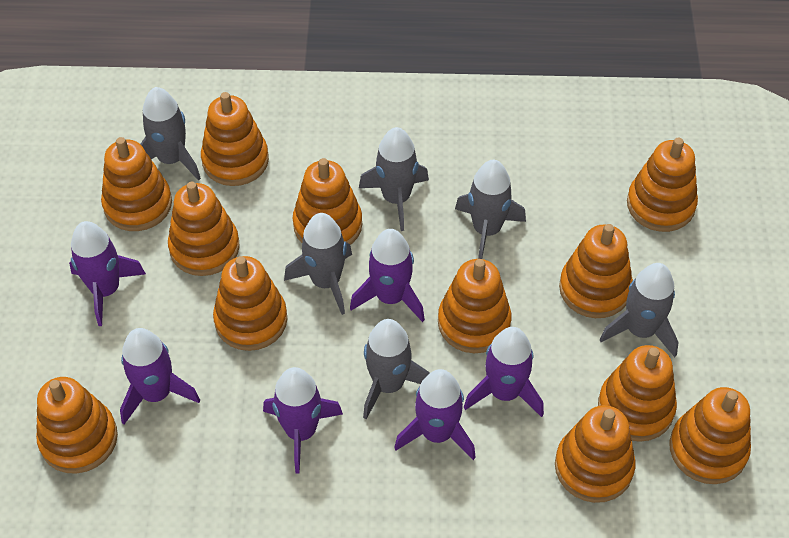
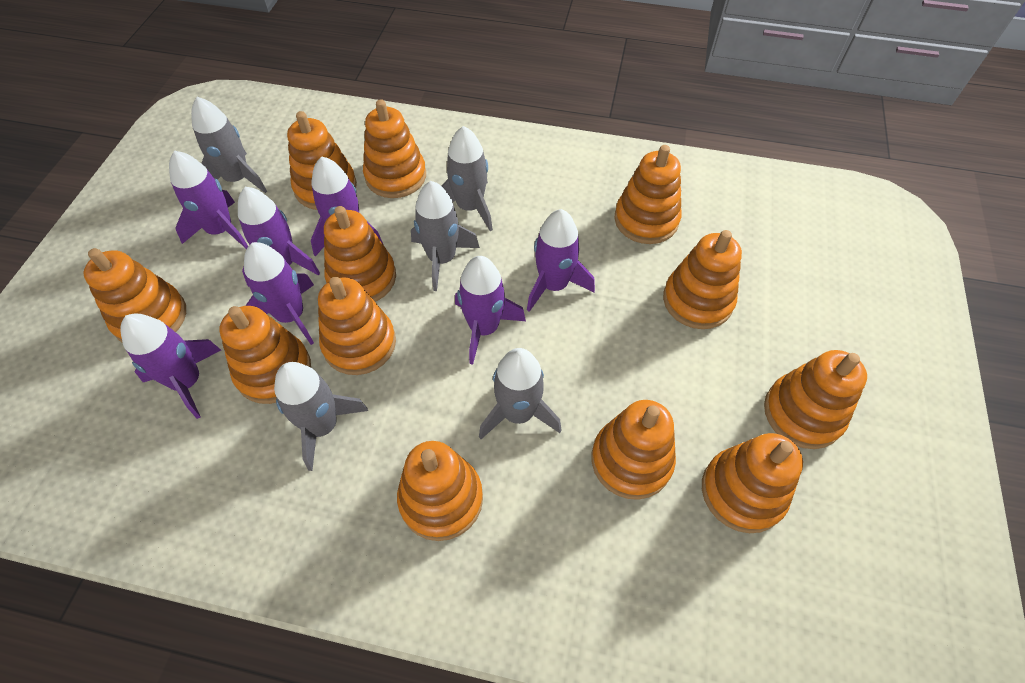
grey rocket: [141,87,201,181] [284,213,352,315] [359,127,429,231] [363,319,430,419] [455,160,526,259] [600,263,679,357] = 6 -> [191,97,267,193] [274,362,368,471] [411,181,480,291] [442,126,493,231] [479,348,561,439] = 5
purple rocket: [69,221,146,326] [120,328,200,424] [263,367,343,474] [350,229,425,322] [394,369,476,460] [464,327,544,417] = 6 -> [120,314,221,419] [169,150,248,249] [238,187,320,287] [244,242,314,345] [311,156,383,257] [455,256,526,365] [527,209,595,312] = 7

